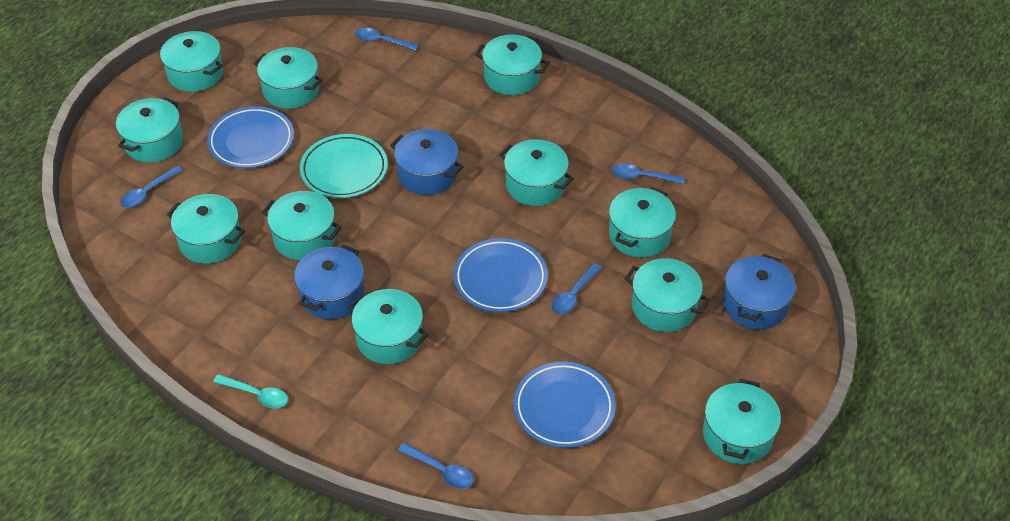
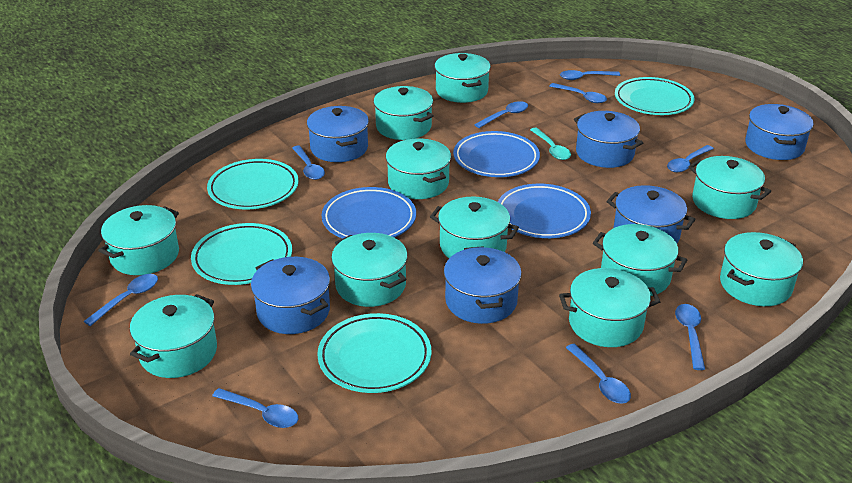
blue pot: [294,245,365,320] [390,129,464,195] [723,254,796,330] = 3 -> [251,257,330,334] [307,106,369,162] [444,246,522,324] [574,111,643,168] [607,185,695,243] [745,104,814,160] = 6
blue spoon: [120,166,183,208] [355,28,419,50] [398,443,474,489] [552,263,602,314] [612,163,684,184] = 5 -> [84,274,158,326] [212,388,298,428] [292,146,325,180] [474,101,528,128] [549,83,607,103] [560,70,620,80] [566,344,631,404] [667,145,714,172] [675,304,705,370] = 9
turquoise plate: [300,134,388,198] = 1 -> [191,223,292,285] [207,159,299,209] [317,313,431,393] [615,77,694,115] = 4

